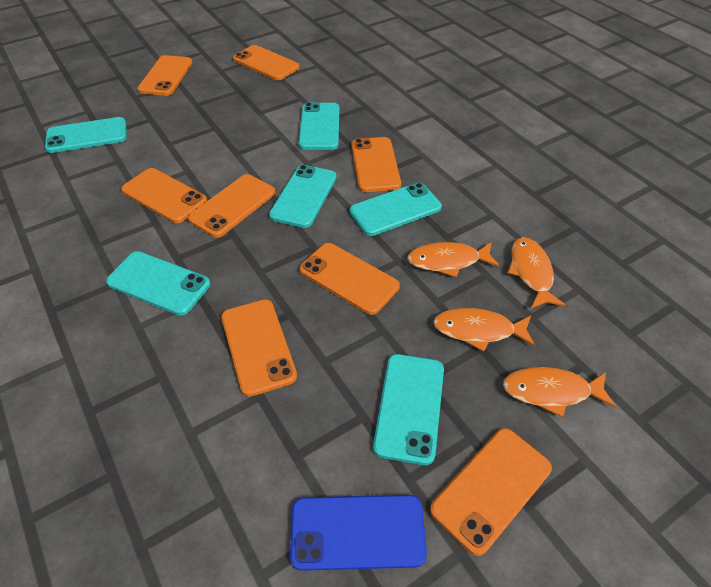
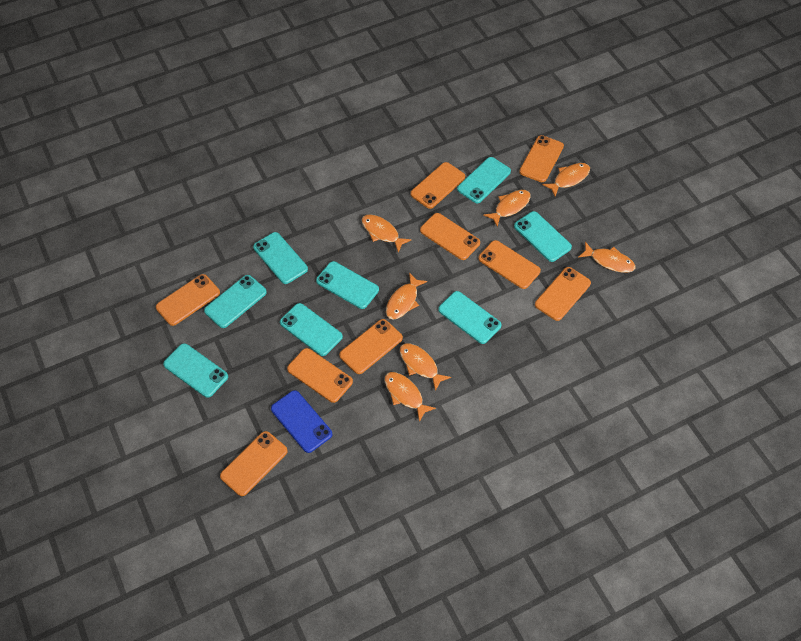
orange fish: [407,242,500,277] [433,308,535,352] [503,367,616,417] [508,237,565,308] = 4 -> [362,215,411,252] [385,372,436,422] [386,273,427,320] [400,343,451,391] [484,190,531,227] [542,163,590,197] [579,242,635,273] = 7
orange phone: [121,168,207,223] [137,55,192,96] [188,174,275,238] [221,299,297,397] [233,45,299,80] [299,243,400,315] [352,137,401,192] [430,428,552,556] = 8 -> [156,274,220,326] [220,431,288,496] [287,348,353,403] [339,319,403,374] [410,162,465,209] [420,213,480,260] [478,240,541,289] [519,135,564,182] [535,267,591,321] = 9
turquoise phone: [45,117,127,153] [106,251,210,316] [269,165,337,228] [299,102,339,150] [350,183,442,236] [373,354,444,465] = 6 -> [163,343,228,398] [204,275,267,328] [253,232,308,284] [280,303,343,356] [316,261,379,309] [438,291,502,344] [457,157,511,203] [514,211,572,262] = 8

